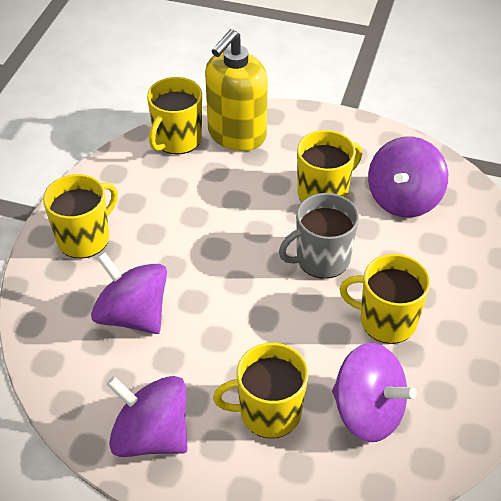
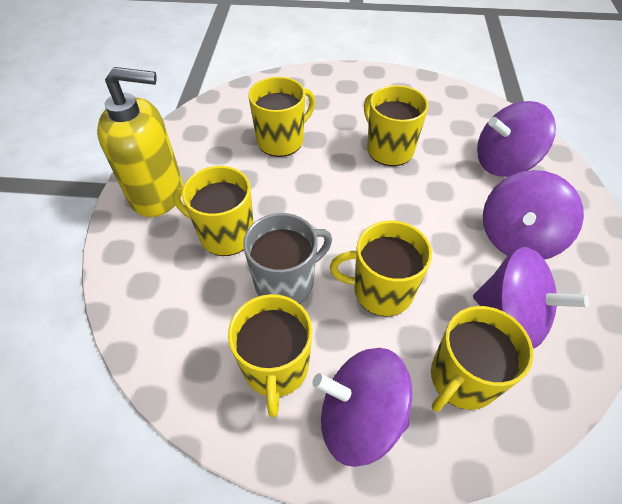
yellow mug: [43,174,118,259] [147,77,202,155] [213,343,308,438] [297,130,362,202] [340,254,430,344] = 5 -> [173,166,254,256] [228,294,313,418] [248,77,315,157] [330,221,432,317] [364,85,428,166] [431,306,534,412] = 6

